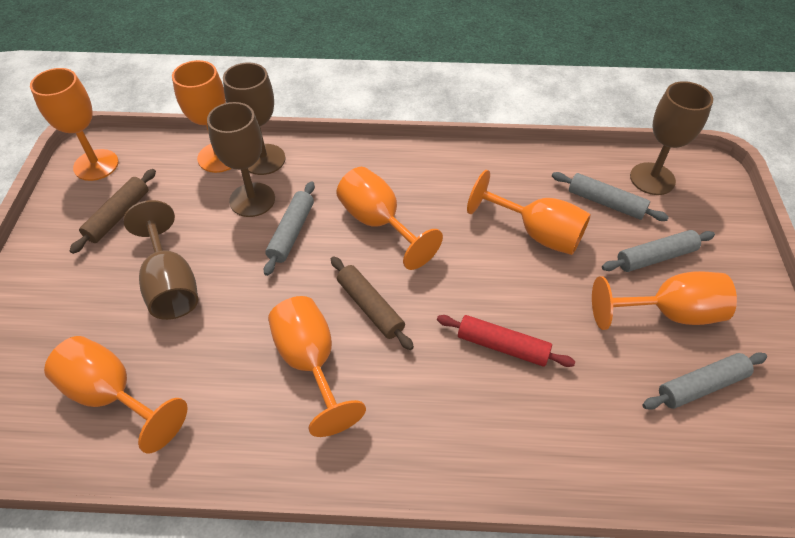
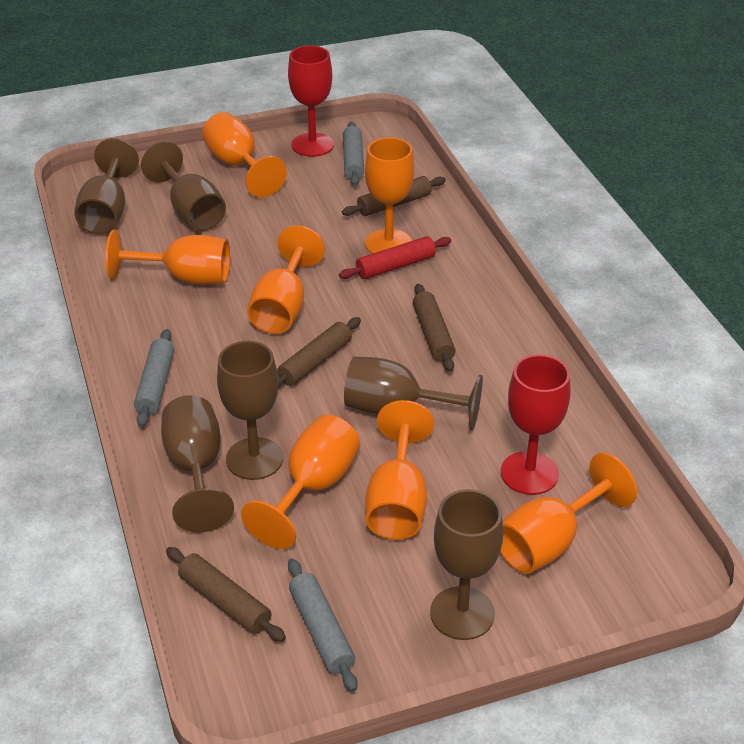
brown goblet: [123,200,198,320] [207,102,275,217] [223,63,285,175] [630,81,713,195] = 4 -> [74,138,139,234] [141,141,226,231] [161,395,234,532] [217,341,283,480] [344,357,483,431] [430,489,503,640] = 6
brown rolling pin: [70,169,156,254] [331,256,414,350] = 2 -> [166,547,286,642] [277,317,361,389] [342,176,446,216] [413,284,456,372] = 4
grey rolling pin: [264,181,315,276] [552,172,669,221] [602,230,715,272] [642,352,767,410] = 4 -> [134,329,174,427] [288,559,358,692] [343,122,364,186] = 3
red goblet: none = 0 -> [288,45,334,157] [501,354,570,495] = 2

